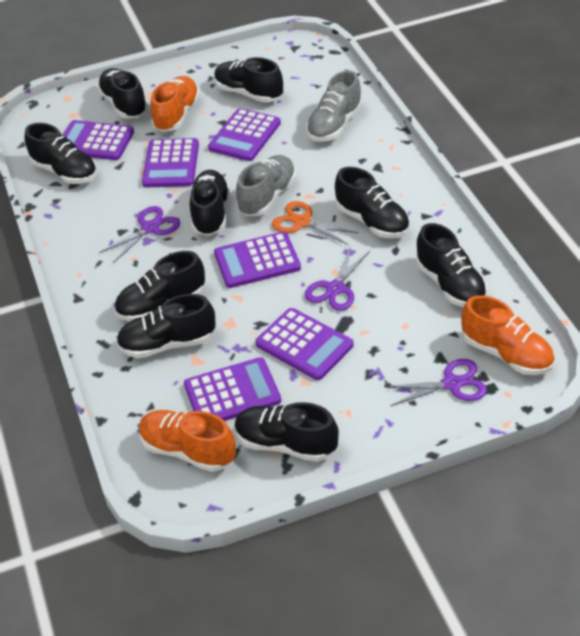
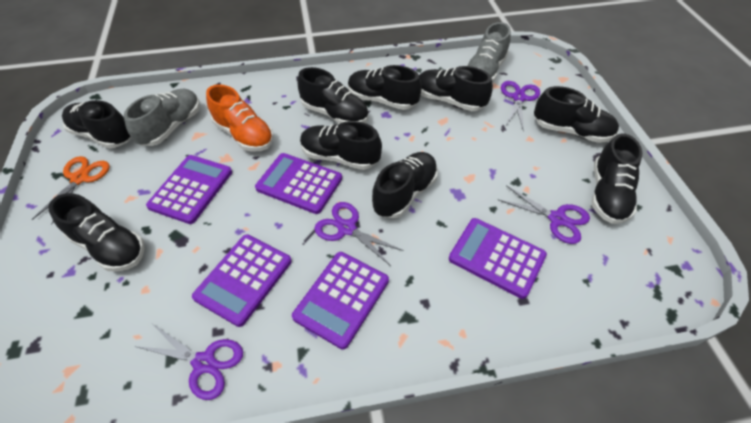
orange shoe: [139,410,236,472] [151,76,200,132] [461,295,555,375] = 3 -> [206,84,274,152] = 1
purple calculator: [63,120,134,160] [142,138,199,188] [184,357,281,421] [208,108,281,161] [214,232,301,288] [255,308,354,380] = 6 -> [146,155,232,224] [192,234,292,327] [255,153,342,214] [292,252,389,350] [449,218,547,299] = 5
purple scissors: [99,206,180,263] [305,246,370,311] [384,359,487,406] = 3 -> [135,324,243,400] [314,202,404,266] [499,185,590,244] [501,81,540,132] = 4

